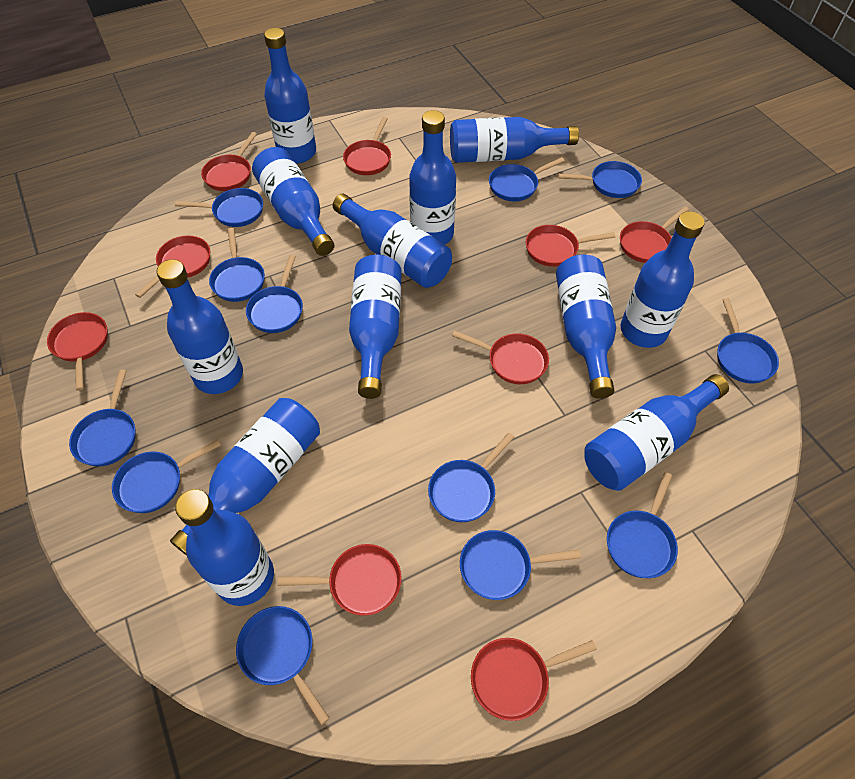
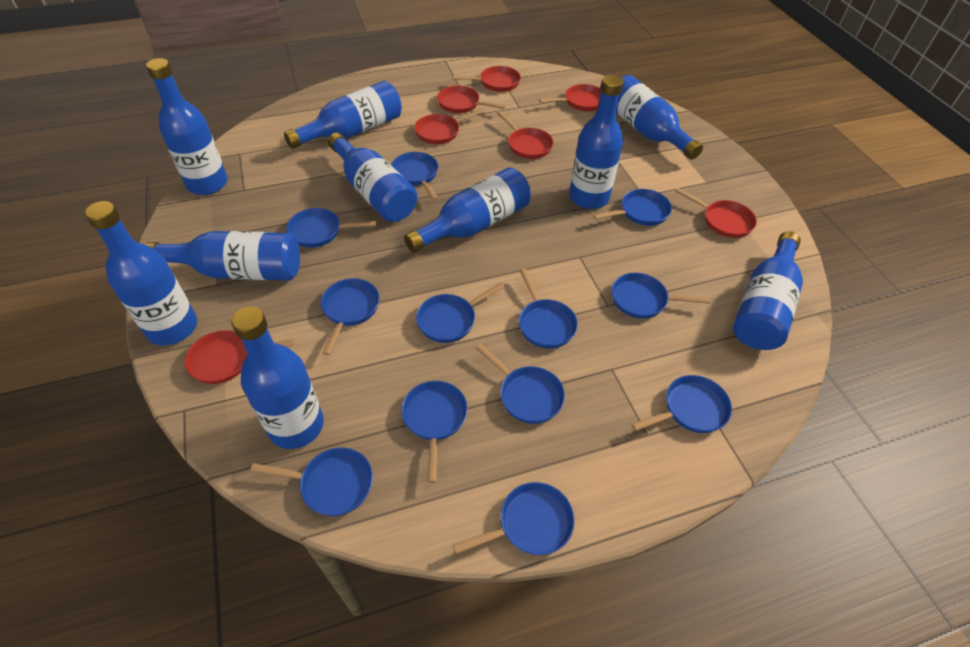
blue bottle: [156,259,243,394] [170,398,320,556] [175,489,274,606] [252,147,335,256] [264,28,316,164] [333,194,452,288] [349,254,402,399] [409,110,456,245] [450,117,579,163] [556,254,616,399] [584,374,729,491] [621,211,705,348] = 12 -> [85,201,197,345] [144,231,300,281] [146,58,228,195] [231,306,324,449] [284,81,402,149] [328,132,418,222] [404,167,531,253] [569,75,624,209] [616,75,703,160] [733,231,803,350] = 10
red pan: [47,312,108,391] [135,236,210,298] [201,132,257,191] [277,544,402,616] [343,117,391,175] [452,330,549,384] [471,638,597,721] [526,225,615,267] [620,206,689,263] = 9 -> [185,330,294,384] [415,108,485,144] [437,86,506,113] [452,66,521,92] [497,111,554,159] [539,84,601,111] [675,188,757,238] = 7

